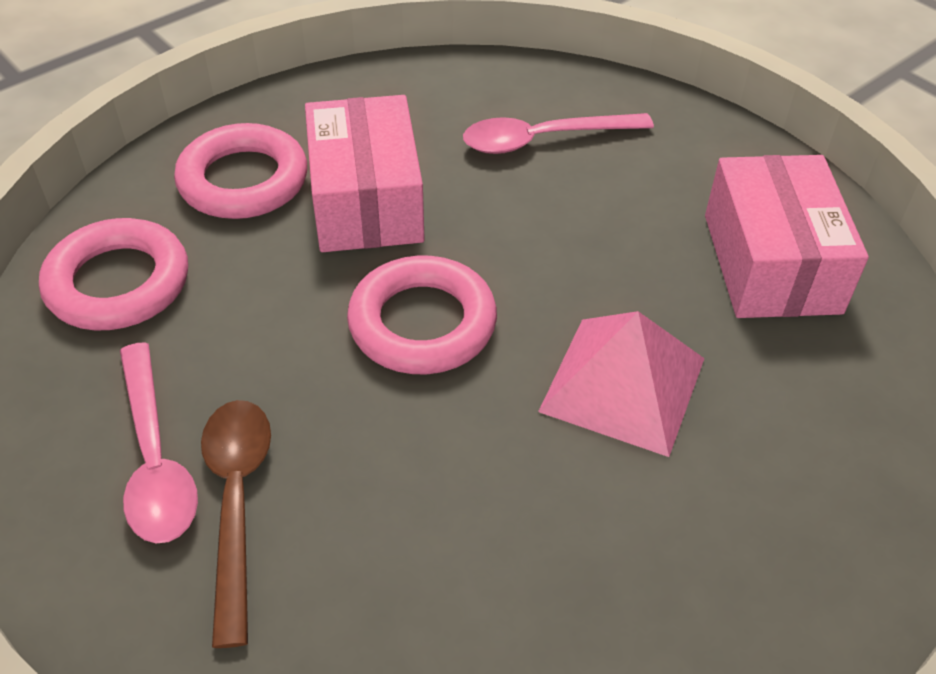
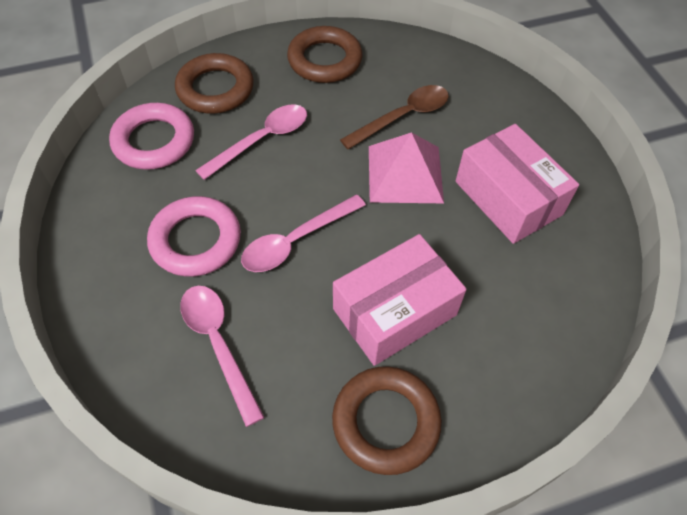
brown ring: none = 0 -> [175,53,254,113] [287,26,363,83] [332,366,442,475] = 3
pink ring: [39,218,188,330] [174,123,307,219] [347,256,497,374] = 3 -> [109,103,194,170] [147,196,241,277] = 2
pink spoon: [120,342,198,543] [463,113,654,154] = 2 -> [180,286,265,427] [195,104,307,180] [241,195,366,272] = 3

